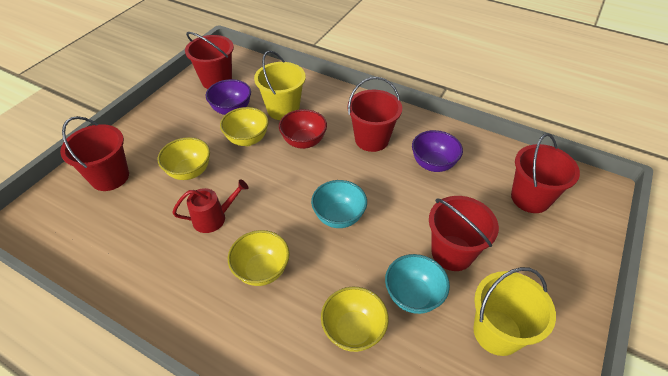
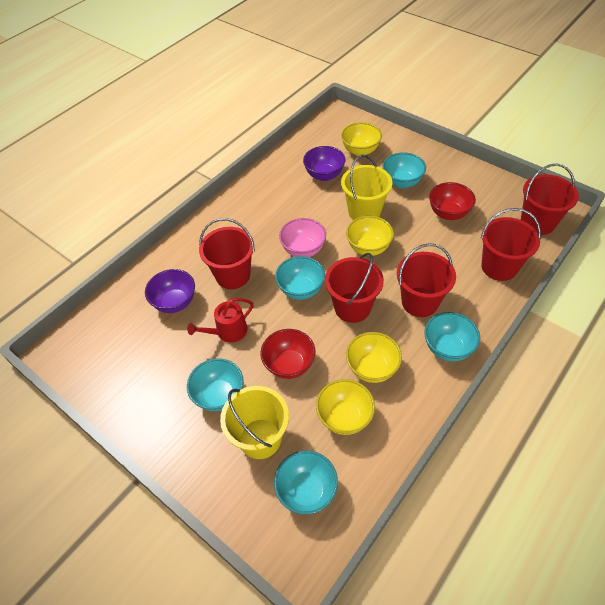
pink bowl: none = 0 -> [279,218,326,257] = 1
red bowl: [279,109,327,149] = 1 -> [260,329,316,379] [429,182,476,220] = 2
turquoise bowl: [311,180,367,228] [385,254,450,314] = 2 -> [187,358,244,411] [274,451,338,515] [275,256,325,300] [383,152,426,188] [424,312,480,361] = 5

